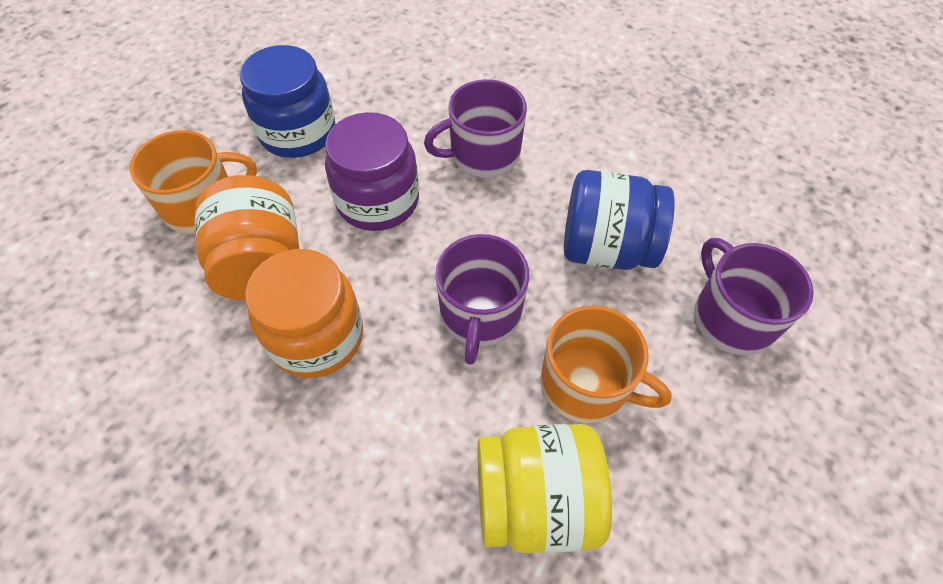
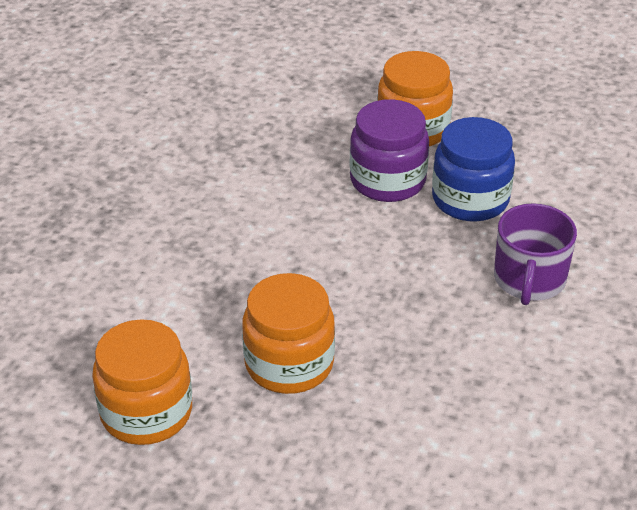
blue jar: [240,45,335,158] [564,170,675,270] = 2 -> [432,117,515,222] = 1
orange jar: [195,175,299,301] [245,249,363,378] = 2 -> [92,319,192,445] [242,273,335,394] [377,51,453,146] = 3
orange mug: [130,130,257,234] [541,305,672,424] = 2 -> none = 0
purple mug: [424,79,527,178] [435,234,529,365] [694,238,814,356] = 3 -> [494,203,577,305] = 1
yellow jar: [477,424,612,553] = 1 -> none = 0

